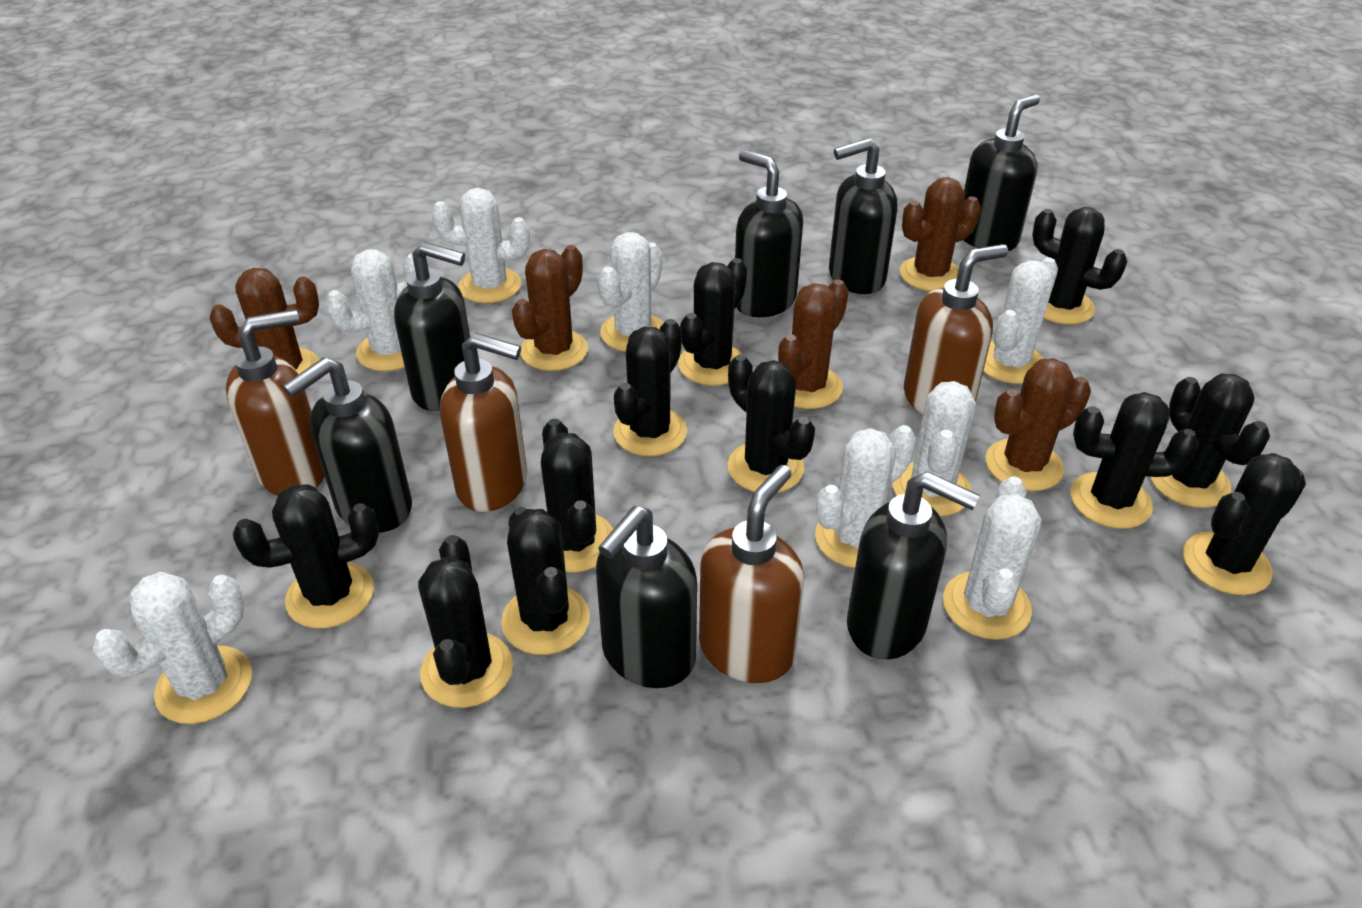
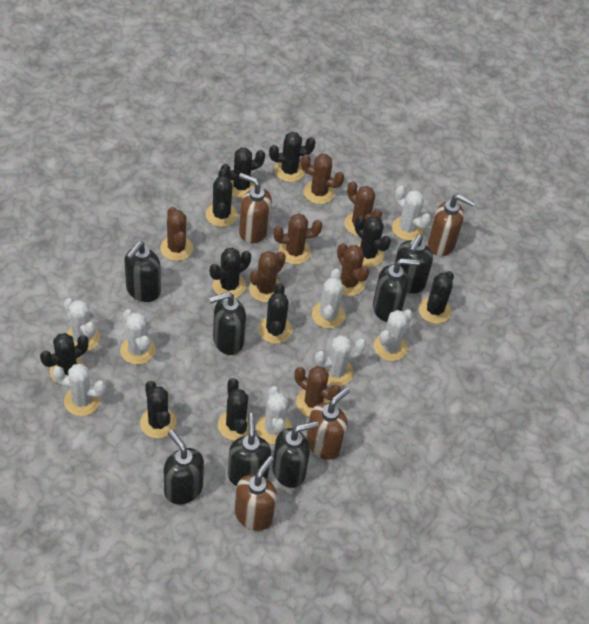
black cactus: [233,484,379,629] [418,535,513,708] [501,507,590,655] [541,419,613,573] [613,319,687,456] [678,258,747,386] [728,355,815,493] [1032,207,1128,325] [1071,392,1199,529] [1150,374,1270,508] [1183,453,1306,595] = 11 -> [40,333,89,385] [140,381,176,438] [206,168,238,227] [210,248,251,298] [218,378,249,441] [221,148,265,198] [258,283,292,344] [269,132,316,182] [355,216,391,267] [419,271,454,324] = 10
brown cactus: [210,268,319,374] [512,245,588,371] [778,279,849,409] [900,177,981,291] [986,358,1091,491] = 5 -> [160,207,193,261] [249,251,286,302] [273,213,322,265] [295,366,341,417] [301,154,344,204] [337,243,369,296] [345,181,382,236] = 7

